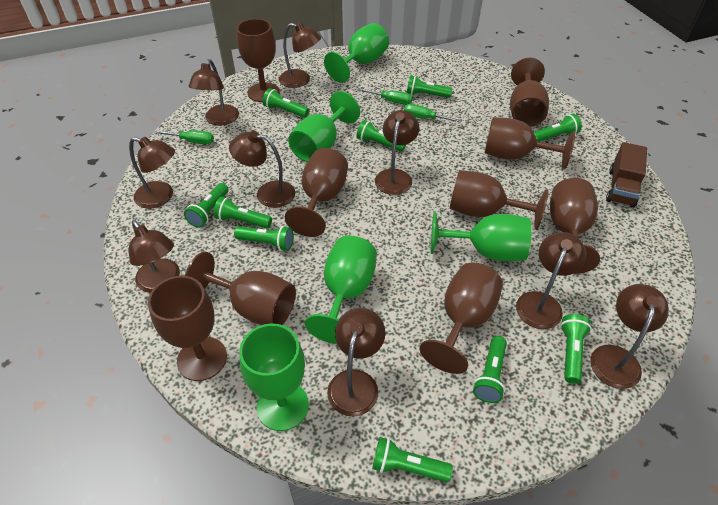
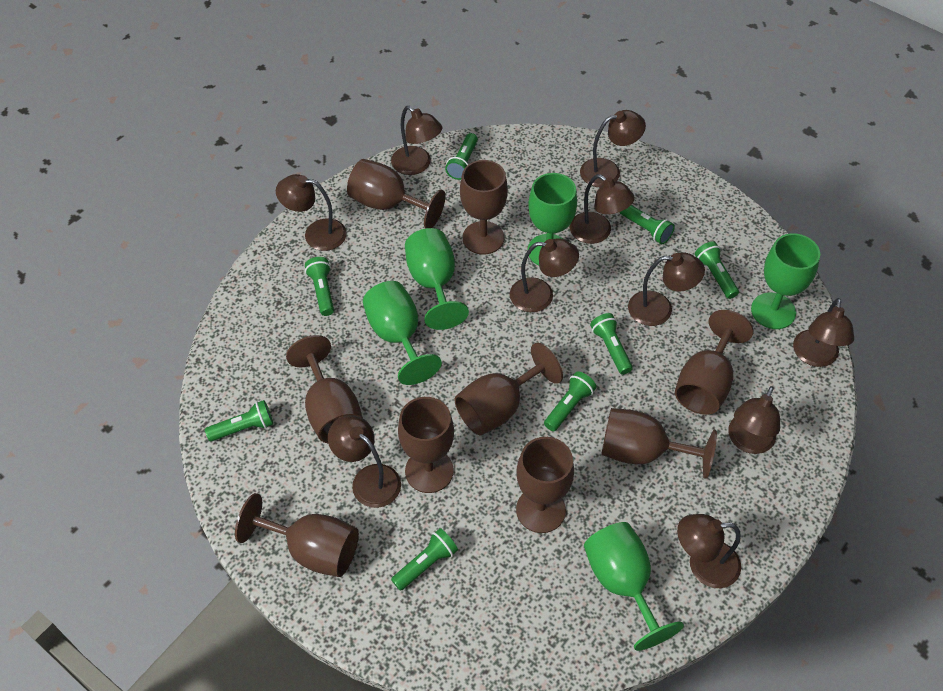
brown lamp: [129,137,175,209] [129,220,180,293] [189,59,239,126] [229,131,295,208] [279,23,321,88] [327,308,385,417] [375,110,420,195] [516,232,586,329] [590,284,669,389] = 9 -> [276,174,347,251] [328,415,401,508] [391,106,442,175] [510,238,579,312] [570,174,635,244] [580,110,646,187] [628,252,705,326] [677,514,741,588] [728,386,780,454] [793,298,854,367] = 10
brown truck: [606,142,647,208] = 1 -> none = 0
green flashlight: [184,183,229,228] [214,197,272,229] [234,226,293,251] [262,88,309,118] [356,120,406,152] [372,437,453,482] [407,75,453,98] [473,336,507,403] [534,114,582,142] [560,314,591,384] = 10 -> [205,400,273,442] [305,257,334,316] [391,528,458,591] [445,133,478,180] [544,371,596,431] [590,313,633,375] [619,205,675,244] [695,241,739,299] = 8
green screwdriver: [154,130,214,144] [357,88,413,105] [404,104,462,123] = 3 -> none = 0

